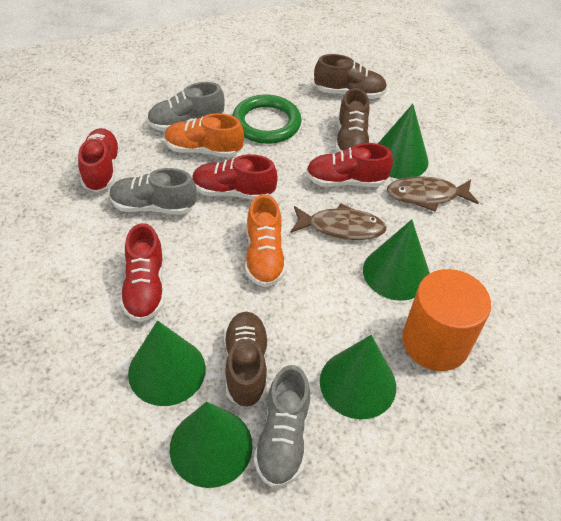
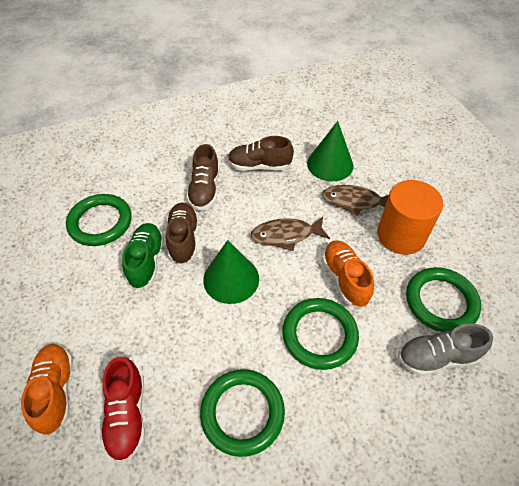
green cone: [128,321,206,406] [170,402,253,488] [320,335,396,419] [363,219,430,301] [378,104,429,179] = 5 -> [203,240,259,304] [307,121,353,181] = 2
green ring: [232,95,302,144] = 1 -> [66,194,131,246] [200,369,285,457] [282,298,359,370] [406,267,481,332] = 4
green shoe: none = 0 -> [122,223,164,289] = 1
grey shoe: [110,168,197,215] [147,82,225,131] [254,365,310,488] = 3 -> [398,323,493,376] = 1
red shoe: [78,128,120,192] [120,223,165,322] [192,154,278,200] [306,143,393,187] = 4 -> [101,357,145,463] = 1

